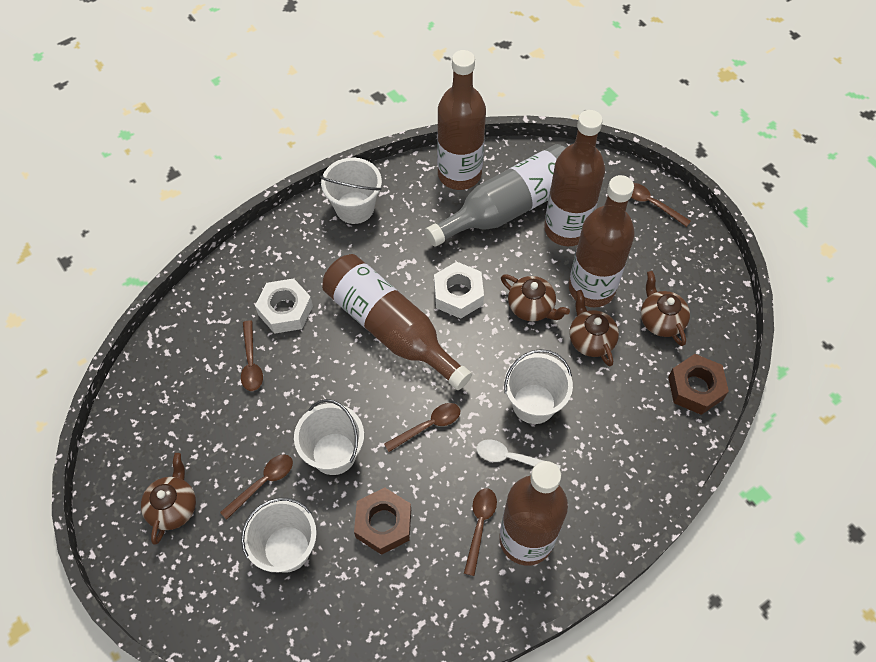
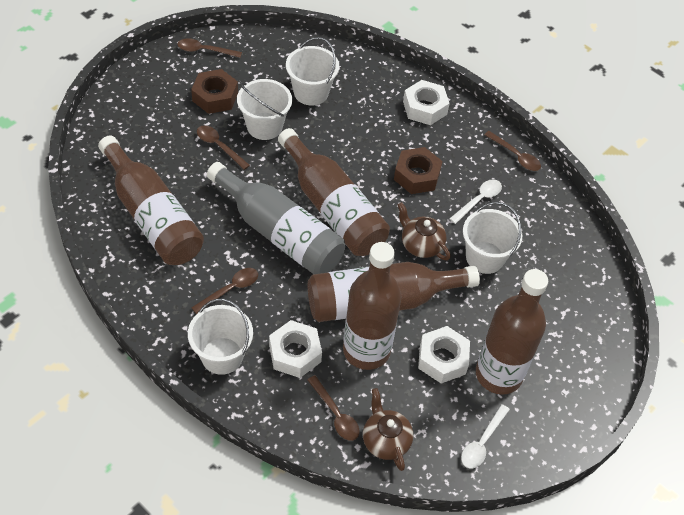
brown teapot: [141,453,196,545] [501,274,570,321] [569,290,619,366] [641,271,690,346] = 4 -> [363,388,413,471] [398,202,451,260] = 2
white nut: [255,278,313,334] [434,262,484,319] = 2 -> [269,320,322,378] [403,80,450,125] [418,326,470,384] = 3
white spoon: [477,439,561,469] = 1 -> [449,179,502,224] [461,404,510,468] = 2

